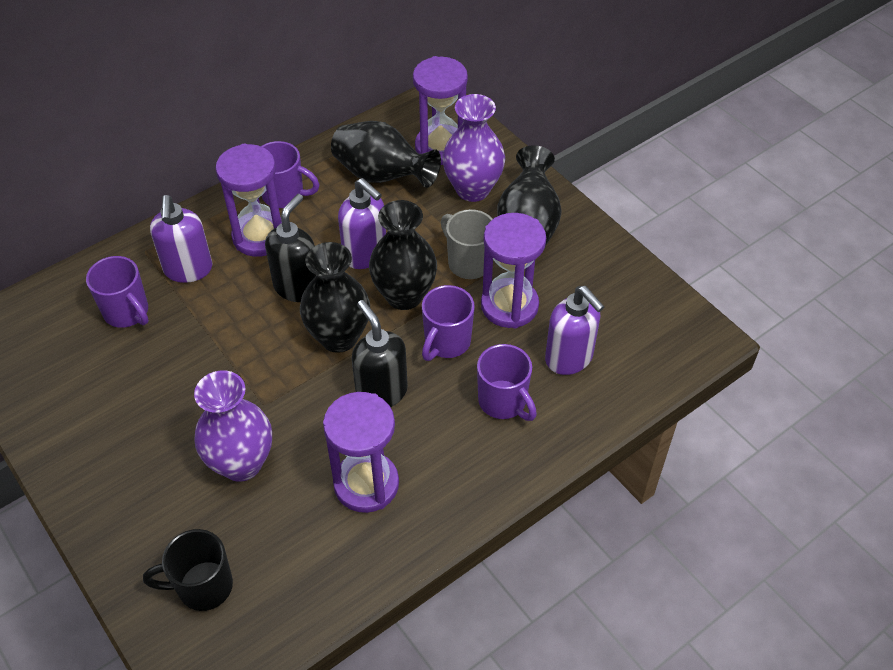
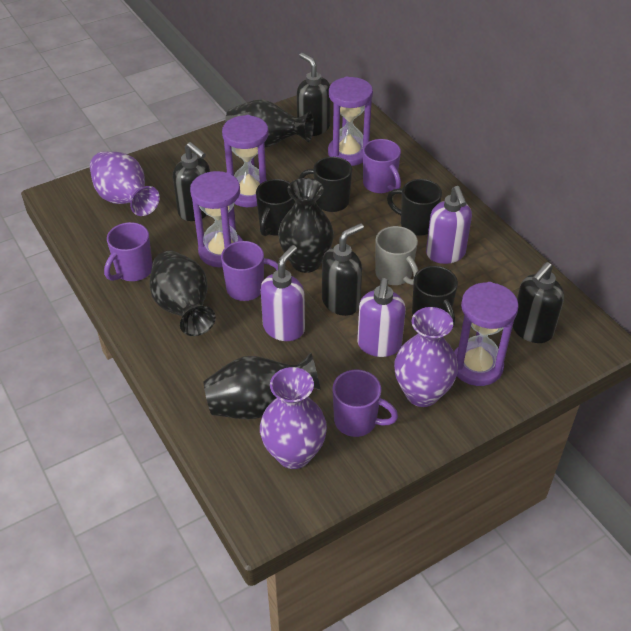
black mug: [143,529,233,611] = 1 -> [256,179,295,236] [299,157,352,212] [387,179,442,236] [412,266,458,326] = 4
black soap dispenser: [265,194,316,302] [352,300,408,407] = 2 -> [173,142,210,221] [297,53,331,136] [322,223,364,316] [513,262,564,343] = 4
purple vase: [194,370,272,482] [442,94,505,202] = 2 -> [90,151,160,216] [260,367,327,469] [394,307,458,407] = 3

